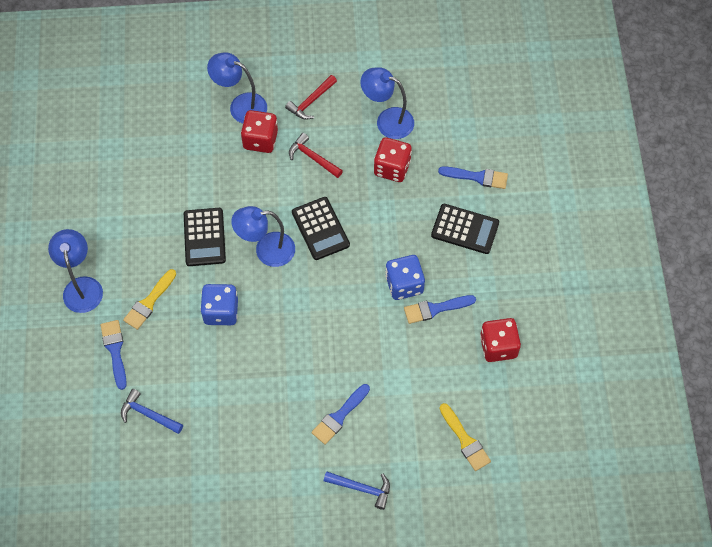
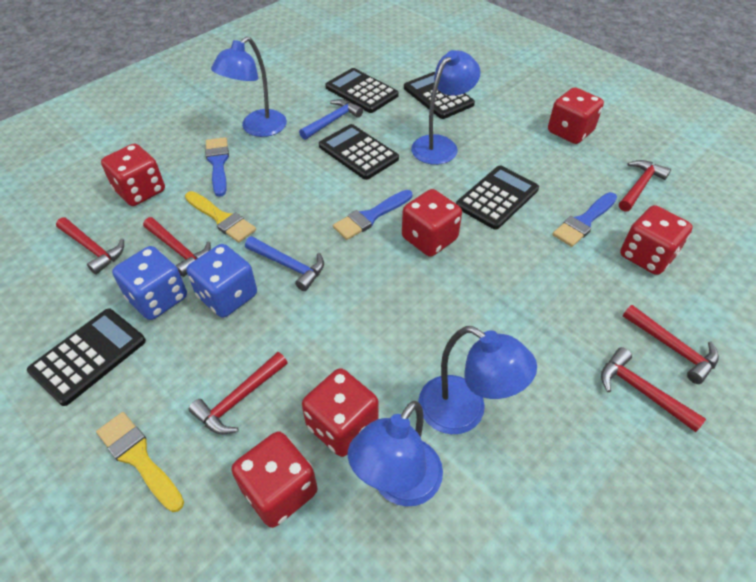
black calculator: [184,208,226,266] [292,197,350,260] [431,204,499,254] = 3 -> [27,309,146,406] [319,124,399,180] [325,68,399,113] [404,72,475,119] [456,166,539,230] = 5
blue brush: [101,320,127,390] [311,384,370,445] [404,295,476,324] [438,166,508,189] = 4 -> [205,137,229,197] [333,190,412,240] [552,192,617,247] = 3
red dice: [241,110,278,153] [374,137,412,182] [480,318,521,362] = 3 -> [101,144,165,206] [231,431,317,528] [302,368,379,457] [402,189,462,257] [548,87,604,144] [620,205,693,275] = 6
red hammer: [285,75,337,120] [289,133,343,178] = 2 -> [56,217,124,274] [143,217,211,277] [189,352,288,434] [601,347,706,432] [619,160,671,212] [623,305,719,384] = 6

